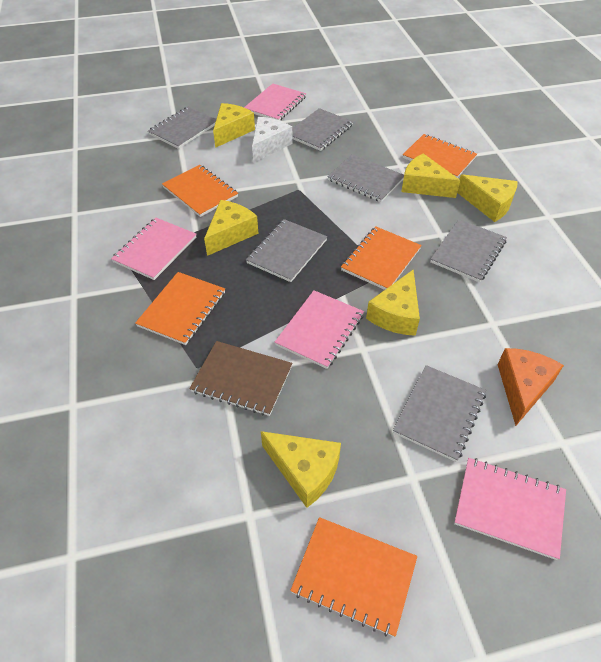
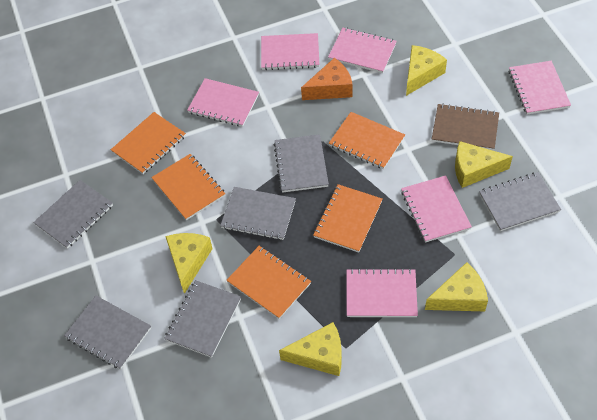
pink notebook: [111,218,196,280] [244,84,306,121] [275,290,364,369] [454,458,566,560] = 4 -> [187,78,259,127] [261,33,319,70] [328,28,397,73] [346,268,418,317] [401,175,472,243] [509,61,571,115] = 6
white cheese: [252,117,293,163] = 1 -> none = 0
yellow cheese: [204,200,258,256] [213,103,255,148] [261,431,341,508] [366,270,420,336] [401,153,460,198] [457,174,518,222] = 6 -> [165,233,213,294] [279,322,342,376] [406,45,447,96] [425,262,488,311] [455,141,513,188] = 5

